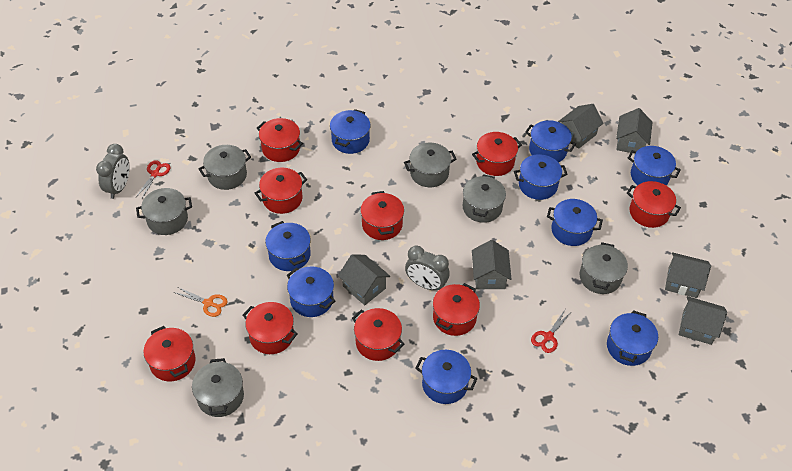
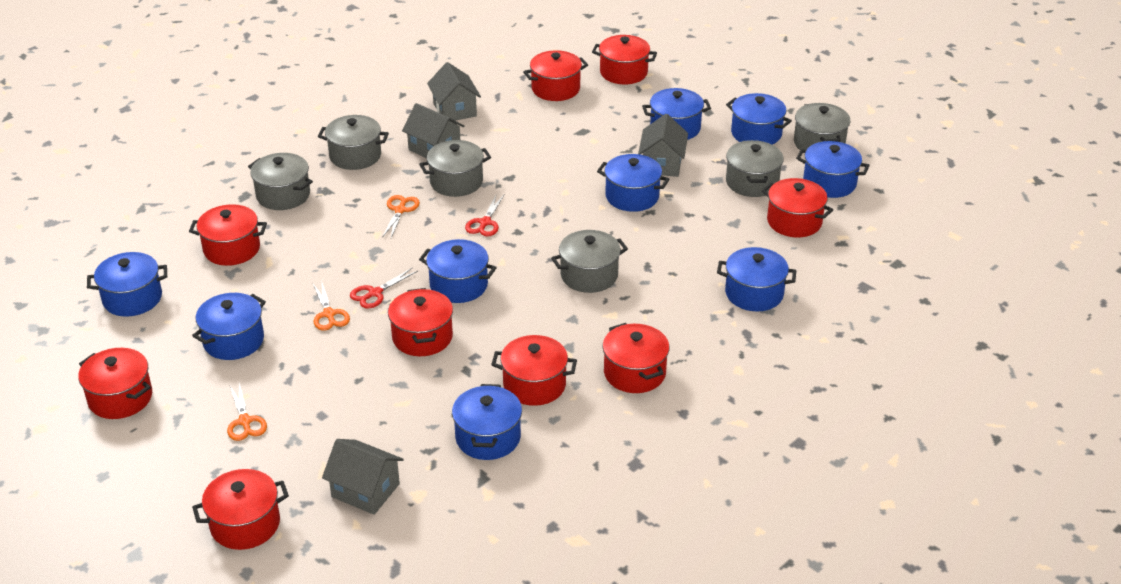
grey clock: [96,144,129,199] [405,245,450,290] = 2 -> none = 0
grey house: [338,255,390,305] [472,240,511,289] [558,104,604,149] [616,108,653,154] [665,252,711,298] [679,296,727,345] = 6 -> [322,439,404,515] [402,103,465,158] [427,62,481,121] [638,114,688,177] = 4
orange scissors: [174,287,228,317] = 1 -> [227,383,267,441] [313,280,350,331] [382,195,420,238] = 3

